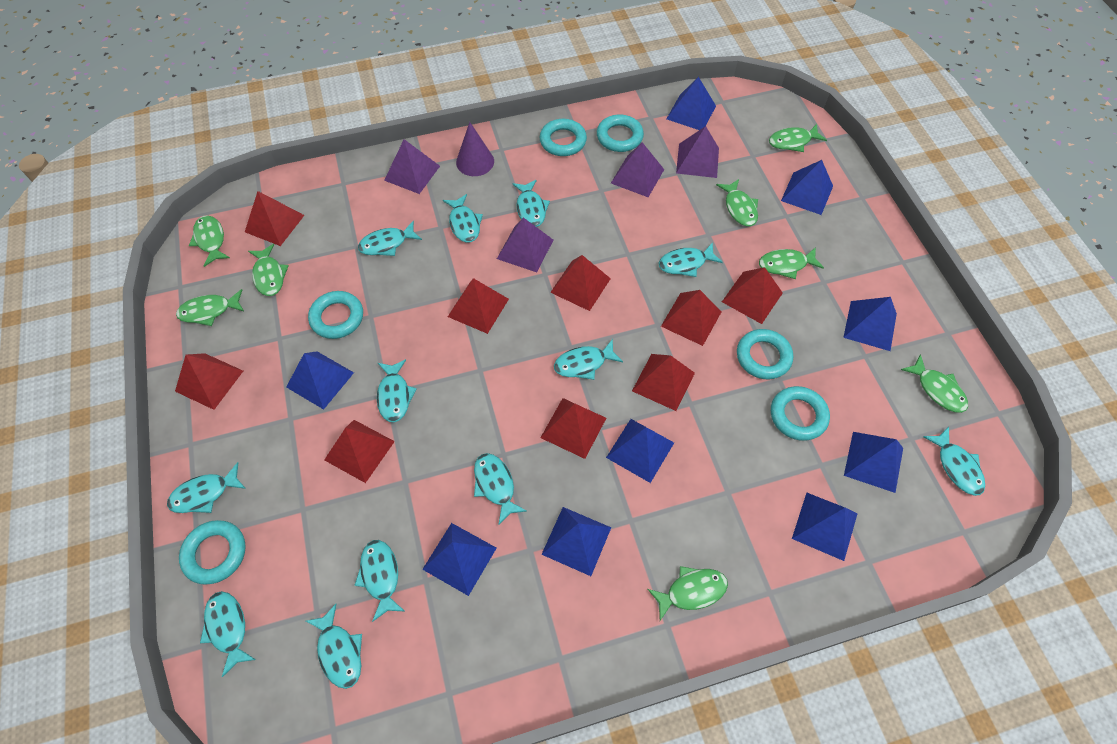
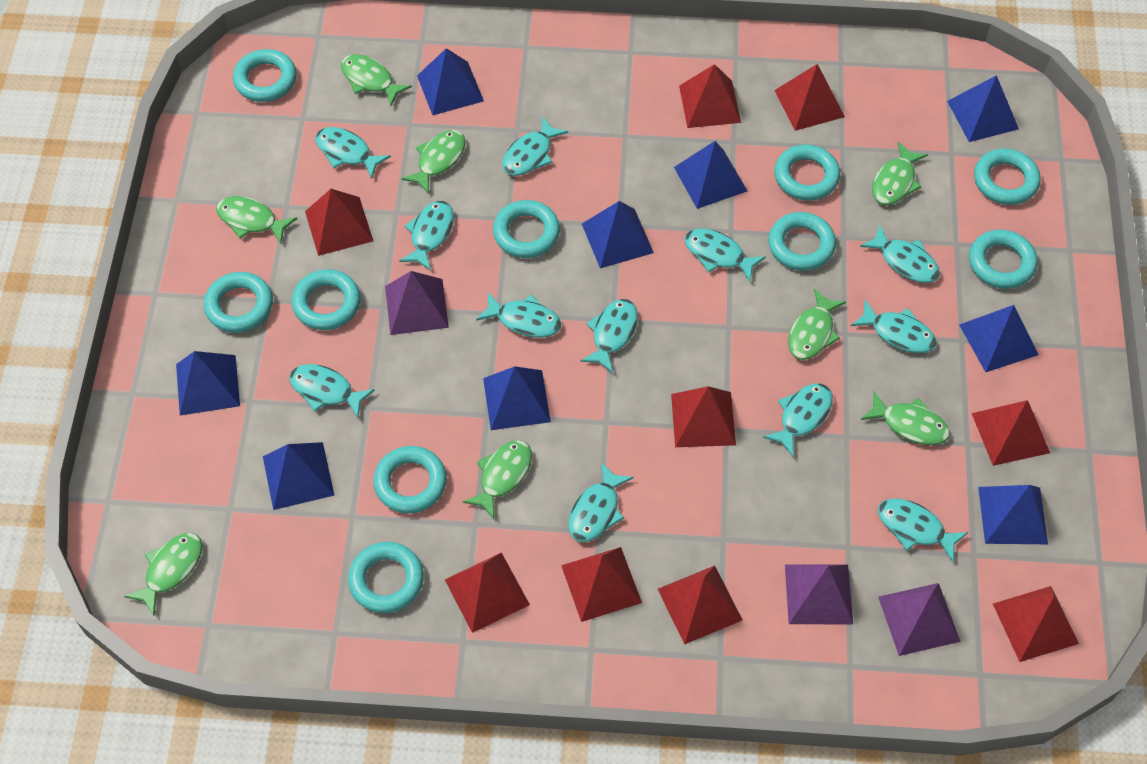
purple cone: [456,122,494,176] = 1 -> none = 0
purple pyramid: [384,139,440,194] [497,217,553,272] [611,142,664,197] [676,126,719,178] = 4 -> [385,271,449,335] [785,565,853,624] [878,583,961,656] = 3
turquoise ring: [179,520,246,585] [308,291,363,339] [539,119,587,156] [597,114,644,152] [737,329,793,379] [771,386,830,441] = 6 -> [204,272,273,333] [233,49,297,102] [292,269,361,330] [348,542,424,613] [373,446,447,514] [493,200,560,258] [768,212,836,271] [774,144,840,201] [969,229,1037,289] [974,149,1041,205] = 10

